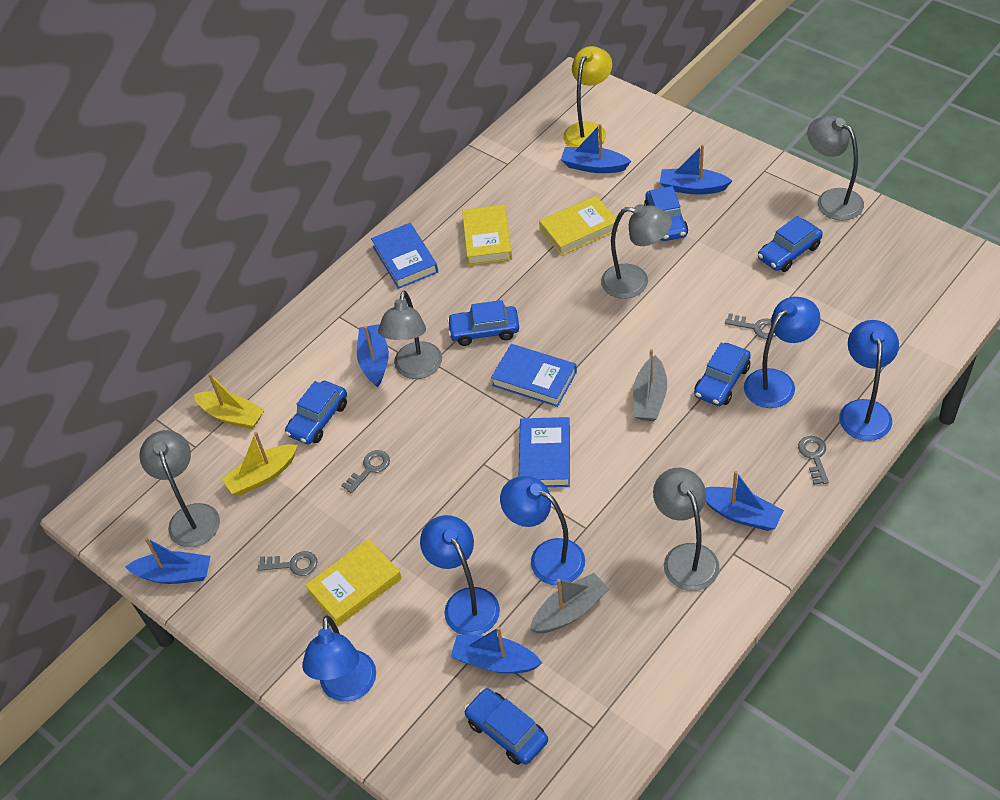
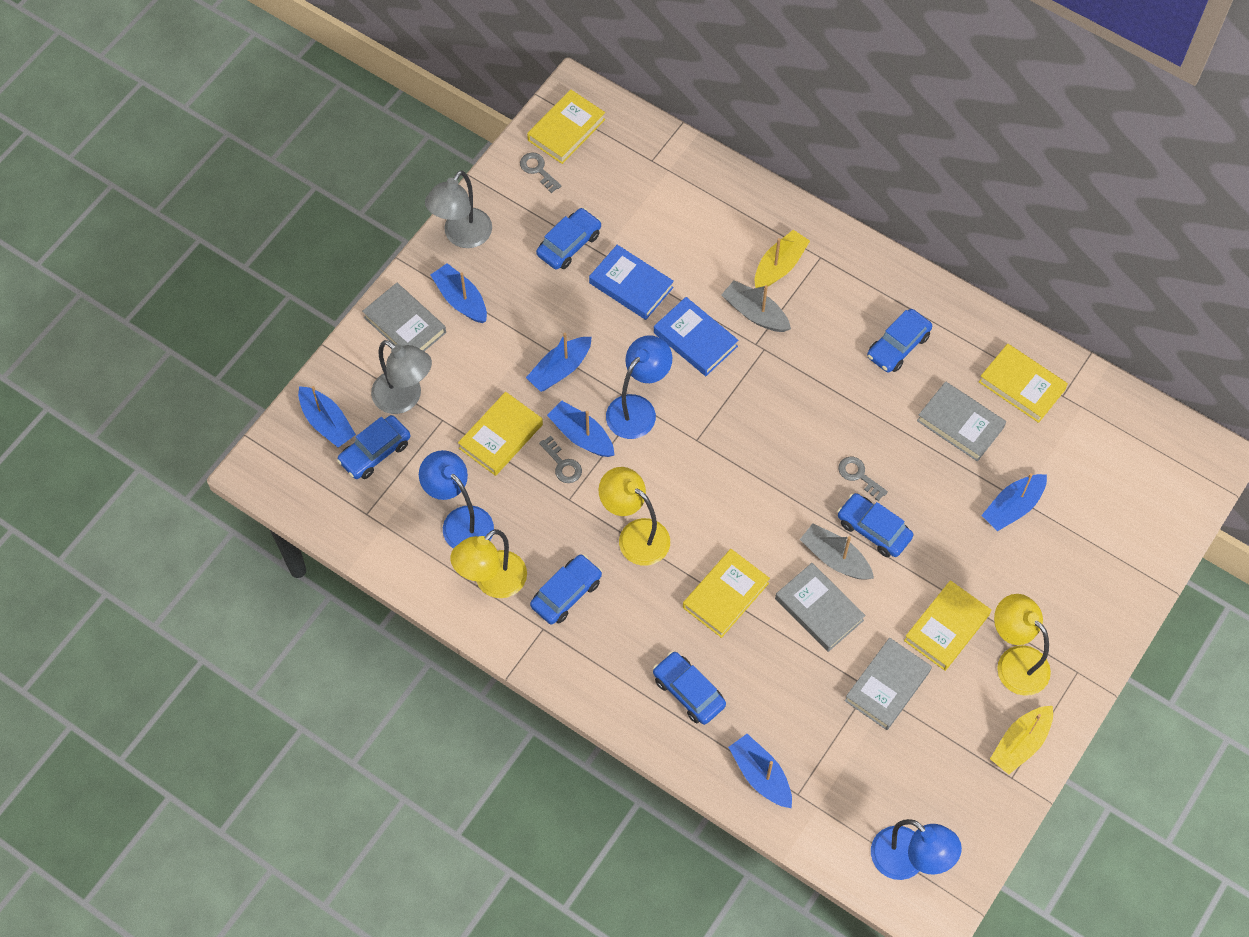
blue book: [371,223,438,289] [491,344,577,407] [519,417,570,487] = 3 -> [589,245,674,320] [654,297,739,376] = 2
blue lamp: [302,615,376,702] [420,515,500,635] [500,476,585,585] [744,297,820,408] [839,320,899,441] = 5 -> [419,450,494,549] [606,335,672,439] [871,819,962,880] = 3
grey book: none = 0 -> [362,283,446,351] [775,563,866,652] [845,638,932,730] [917,381,1006,461] = 4
grey key: [258,551,318,576] [341,450,390,494] [725,313,776,339] [798,436,829,485] = 4 -> [520,153,562,193] [539,436,582,483] [838,457,888,501] = 3
grey lamp: [139,430,220,547] [378,291,442,379] [601,204,672,299] [653,468,719,591] [807,115,864,220] = 5 -> [371,340,432,414] [425,170,492,248] = 2
yellow book: [305,538,402,626] [462,205,512,265] [539,196,619,256] = 3 -> [458,392,543,476] [527,90,605,164] [683,549,770,638] [904,580,991,671] [979,344,1068,423] = 5
yellow lamp: [563,46,612,147] = 1 -> [450,529,527,598] [599,467,670,566] [994,594,1051,696] = 3

